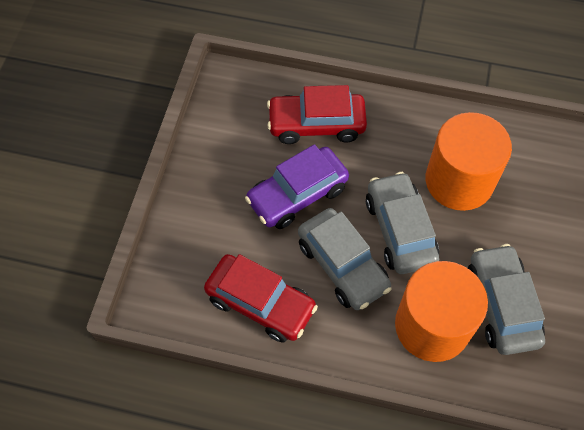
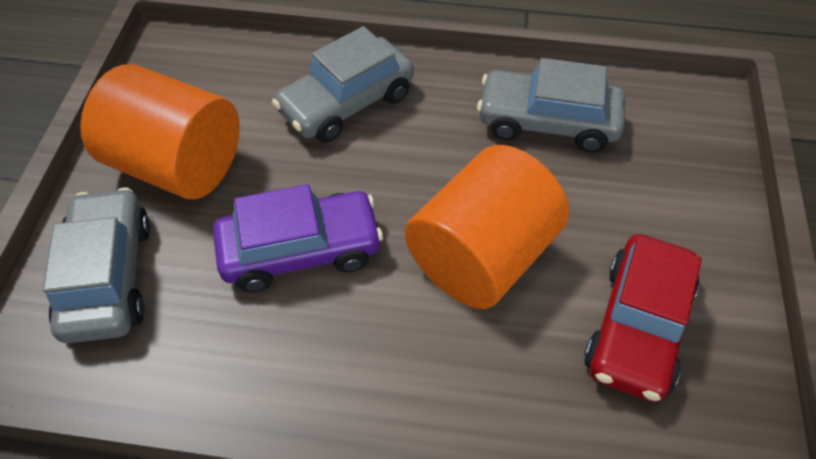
red car: [204,254,318,343] [267,85,367,144] = 2 -> [584,234,702,402] = 1

